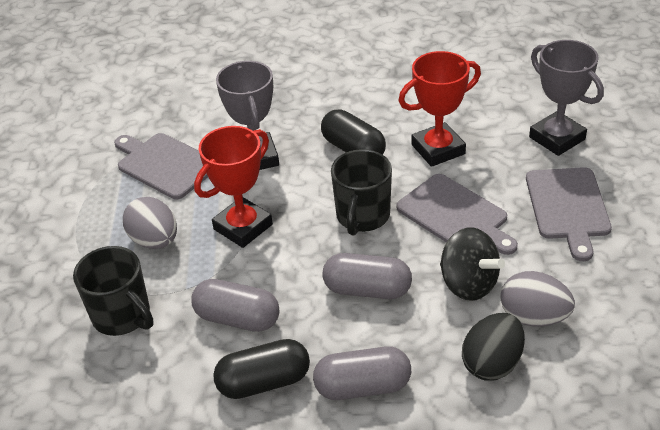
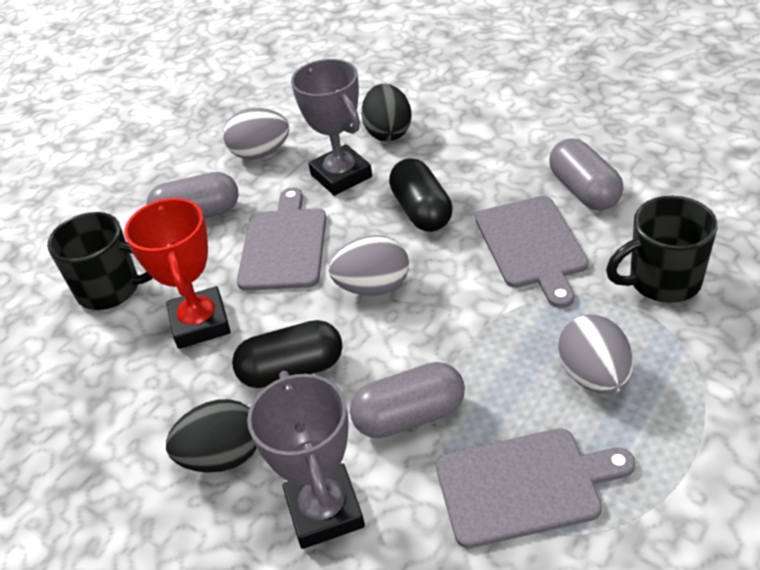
black egg: [462,313,525,381] = 1 -> [166,399,256,473] [361,84,412,142] = 2
black spinning top: [440,227,505,301] = 1 -> none = 0
grey egg: [123,197,177,249] [500,271,575,327] = 2 -> [223,108,289,159] [329,235,409,296] [558,314,634,394] = 3
red trophy: [194,126,273,248] [398,51,481,167] = 2 -> [124,198,231,349] = 1

